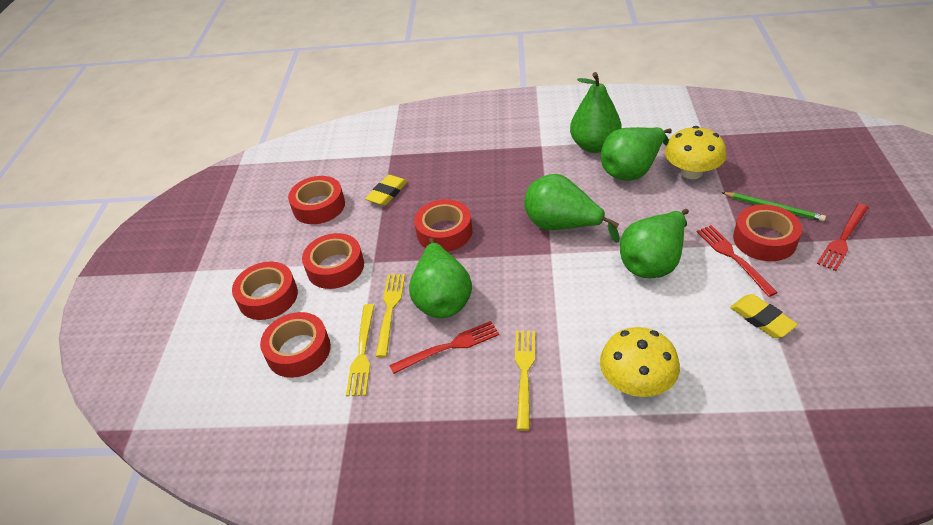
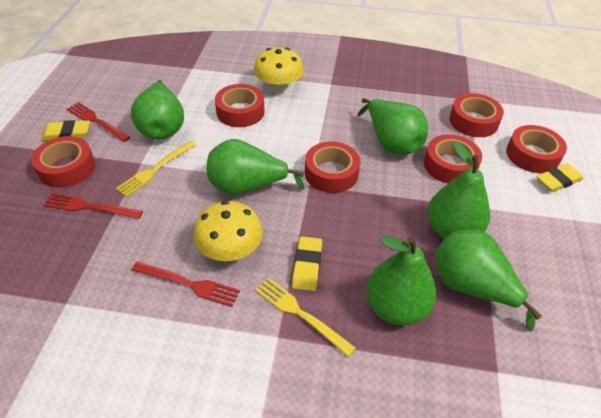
green pear: [409,238,472,318] [524,174,620,243] [570,72,622,153] [601,127,672,181] [620,209,689,278] = 5 -> [131,80,184,139] [207,139,305,196] [358,98,428,155] [366,236,437,325] [428,141,490,239] [435,229,542,331] = 6
green pencil: [721,192,826,221] = 1 -> none = 0
yellow eraser: [365,175,408,206] [730,294,798,338] = 2 -> [41,120,90,141] [292,236,322,291] [536,164,584,192] = 3
yellow fork: [346,304,374,396] [375,274,405,358] [515,331,535,431] = 3 -> [116,141,196,197] [255,277,356,357] = 2

